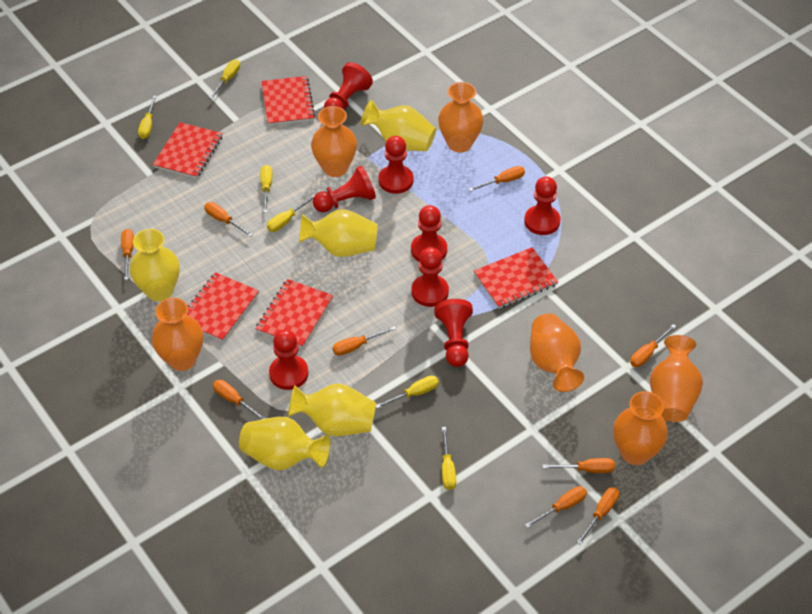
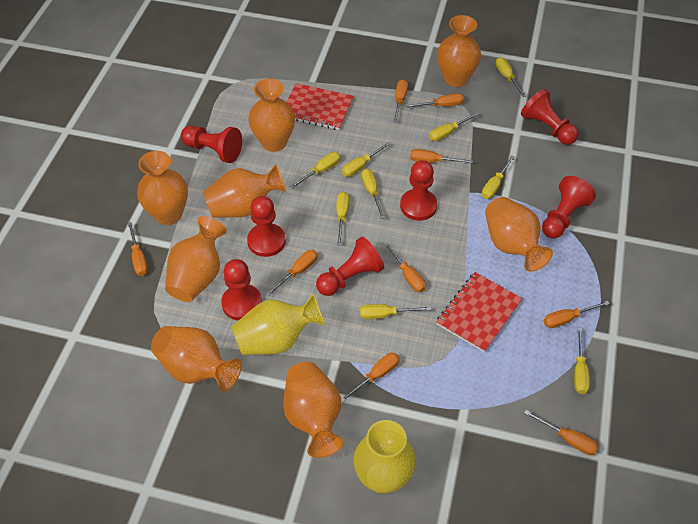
orange vase: [152,298,203,371] [311,106,357,177] [438,82,484,153] [530,313,584,392] [613,391,668,465] [650,335,703,422] = 6 -> [137,151,188,225] [151,326,242,392] [165,216,227,302] [203,164,286,218] [248,79,295,152] [283,362,344,458] [437,15,481,87] [485,197,553,272] = 8
red notebook: [153,122,223,179] [187,272,259,342] [255,279,333,348] [261,76,315,126] [474,247,558,309] = 5 -> [286,83,354,130] [436,272,523,352] = 2
red pawn: [269,330,308,390] [313,166,376,212] [324,62,373,109] [378,136,413,194] [411,205,447,262] [412,247,449,307] [434,299,473,367] [524,177,560,235] = 8 -> [181,126,242,163] [221,259,262,321] [247,196,286,257] [316,237,384,296] [400,160,437,221] [521,89,579,145] [542,176,596,239] = 7
yellow screwdriver: [138,95,157,139] [209,59,240,99] [261,165,272,213] [267,195,315,232] [376,375,439,409] [442,427,456,490] = 6 -> [290,152,341,189] [336,192,349,246] [342,142,391,177] [360,304,431,319] [361,169,385,219] [429,112,480,141] [482,155,515,199] [495,57,526,97] [574,328,590,394] = 9
yellow vase: [130,229,180,301] [239,417,330,470] [288,383,376,436] [299,209,378,257] [361,100,436,151] = 5 -> [232,294,325,355] [354,420,416,494] = 2

